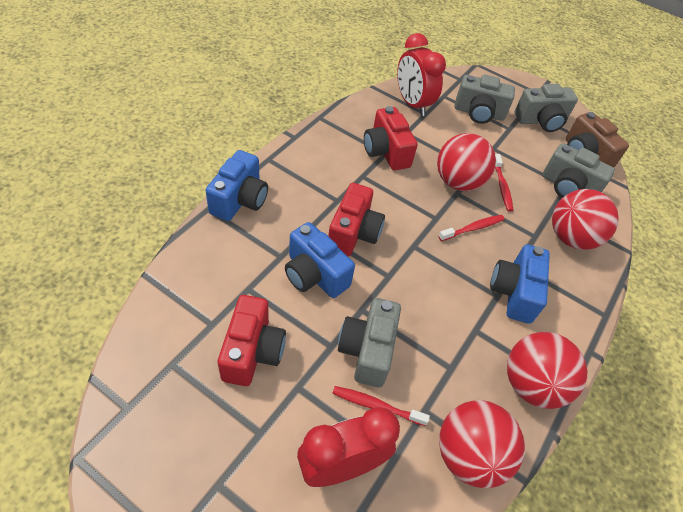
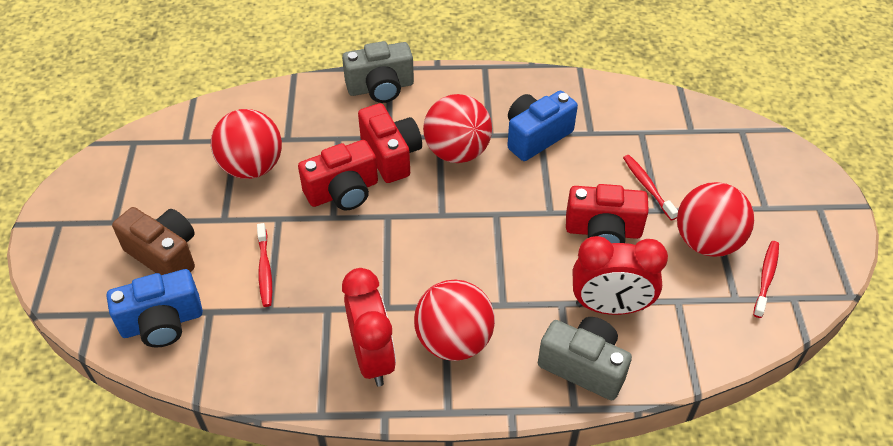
blue camera: [205,150,268,221] [285,222,355,298] [490,244,550,324] = 3 -> [107,269,203,348] [507,91,578,161] = 2
grey camera: [338,298,401,387] [455,75,515,124] [515,84,578,132] [543,143,615,198] = 4 -> [342,41,414,103] [538,317,632,400] = 2

